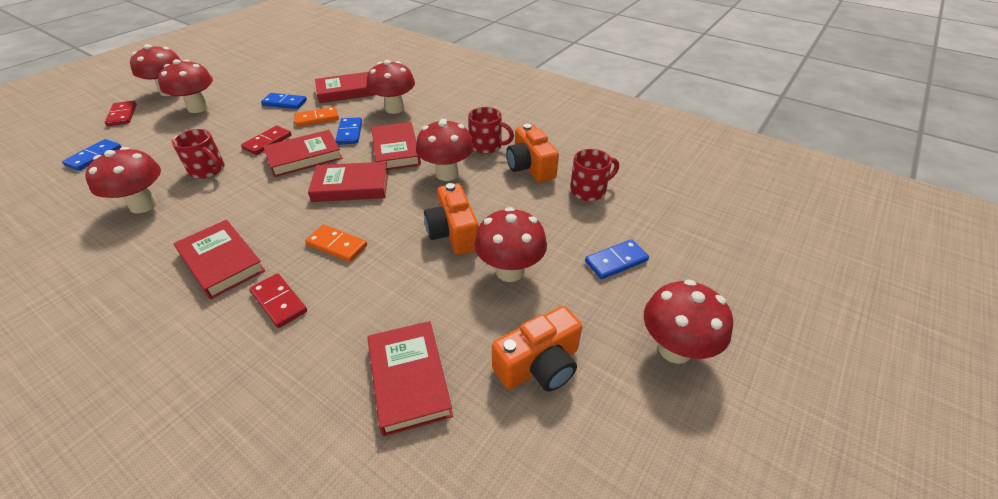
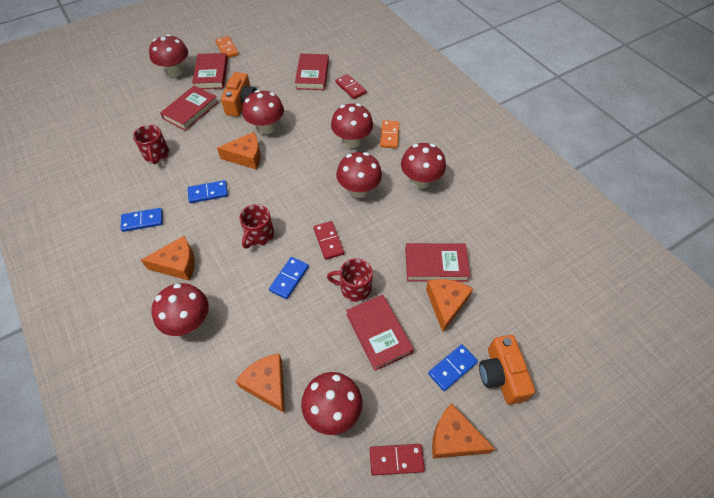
orange camera: [424,183,479,255] [492,306,582,392] [506,124,559,182] = 3 -> [221,72,257,117] [479,335,535,404] = 2
orange cheese: none = 0 -> [141,236,195,281] [217,132,261,169] [236,353,285,413] [426,279,473,332] [432,403,495,459] = 5
red book: [174,220,265,299] [263,130,342,177] [308,162,389,202] [315,72,375,103] [367,321,453,436] [371,122,421,170] = 6 -> [160,86,218,131] [192,53,228,89] [295,54,329,90] [346,295,414,371] [405,243,470,282] = 5

